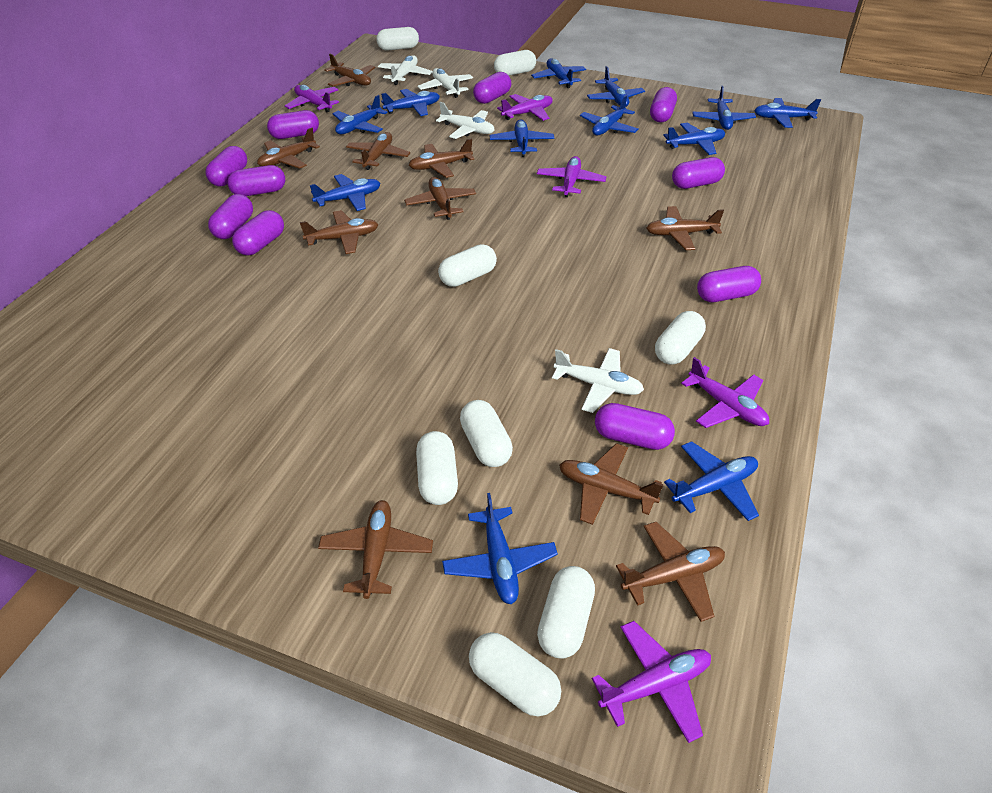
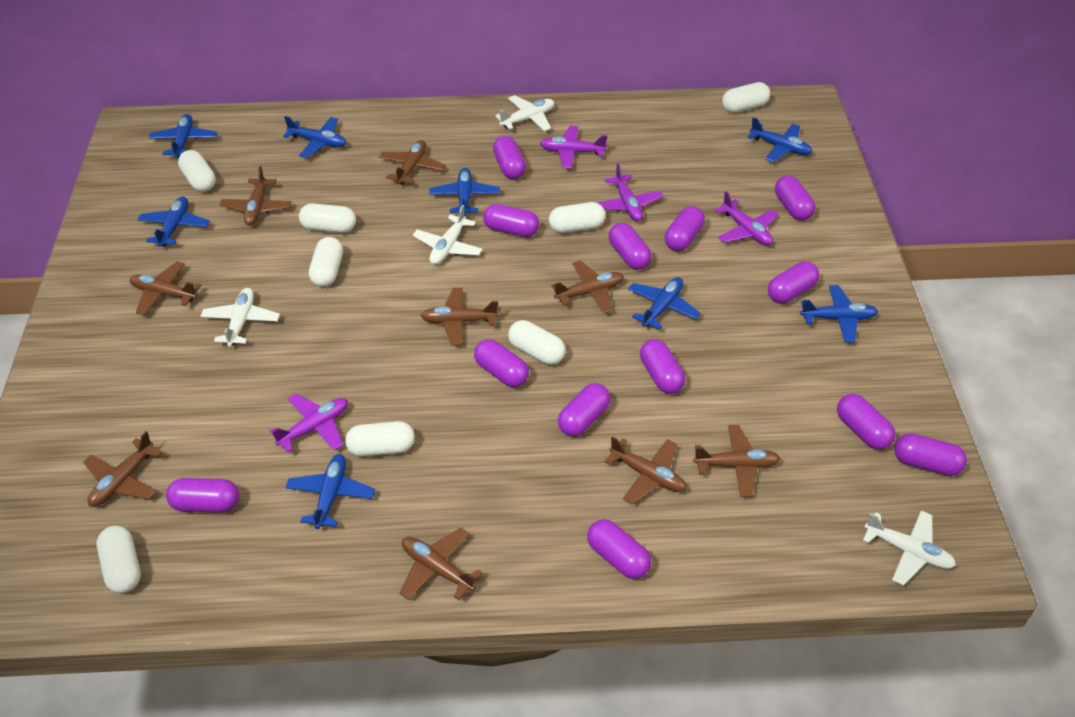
blue plane: [310,174,381,211] [333,95,388,134] [381,89,440,116] [442,493,558,604] [490,119,554,157] [531,58,586,88] [580,95,639,136] [587,66,645,107] [663,123,725,155] [664,441,759,521] [692,86,756,130] [754,98,821,128] = 12 -> [137,197,210,247] [149,114,217,159] [283,116,346,158] [285,454,375,529] [429,168,500,216] [628,277,701,330] [747,117,812,162] [800,285,878,343] = 8
brown plane: [257,128,320,169] [300,210,378,254] [318,500,433,599] [324,54,375,87] [346,132,410,170] [404,177,476,220] [409,138,474,178] [559,443,664,525] [616,522,725,622] [646,206,724,250] = 10 -> [83,431,162,507] [130,262,201,316] [220,166,292,226] [379,140,445,185] [400,528,483,600] [421,288,499,346] [551,260,624,314] [604,436,687,504] [693,425,781,497] = 9
purple capsule: [205,146,247,186] [208,194,253,239] [227,165,285,196] [232,210,284,256] [267,110,319,139] [473,72,511,104] [595,403,675,450] [650,87,677,122] [672,157,725,189] [697,266,761,302] = 10 -> [166,478,239,512] [474,339,529,387] [483,204,539,237] [493,136,526,179] [558,383,611,437] [587,519,651,579] [609,223,652,270] [640,339,685,394] [665,206,705,251] [768,261,819,303] [775,175,815,221] [837,394,895,450] [894,433,967,476] = 13
purple plane: [285,85,339,112] [497,94,553,121] [537,156,606,197] [592,621,711,743] [681,357,769,428] = 5 -> [270,393,348,453] [540,125,607,169] [597,164,663,222] [714,191,778,245] = 4

